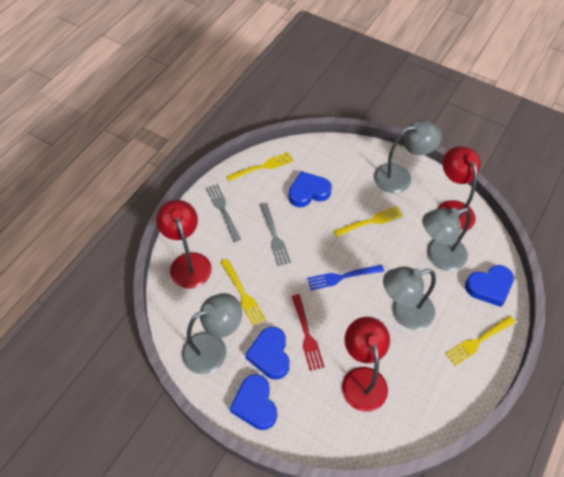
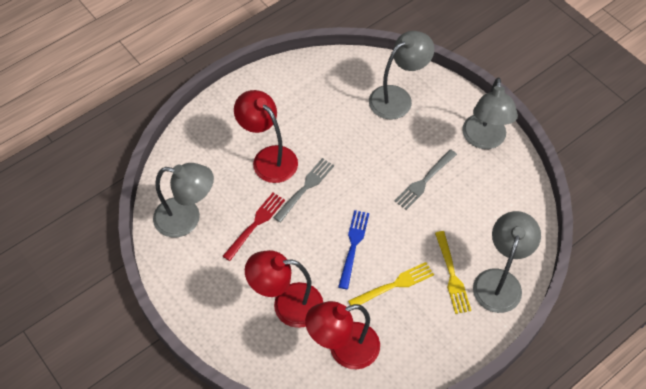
blue heart: [230,374,277,430] [245,327,290,380] [289,171,332,207] [465,265,514,307] = 4 -> none = 0
yellow fork: [221,259,266,326] [227,152,294,182] [334,206,403,237] [446,316,516,366] = 4 -> [348,262,434,306] [435,231,471,314] = 2

